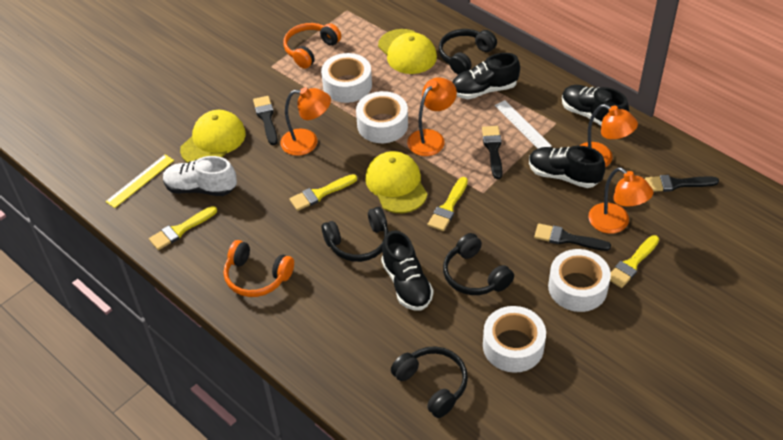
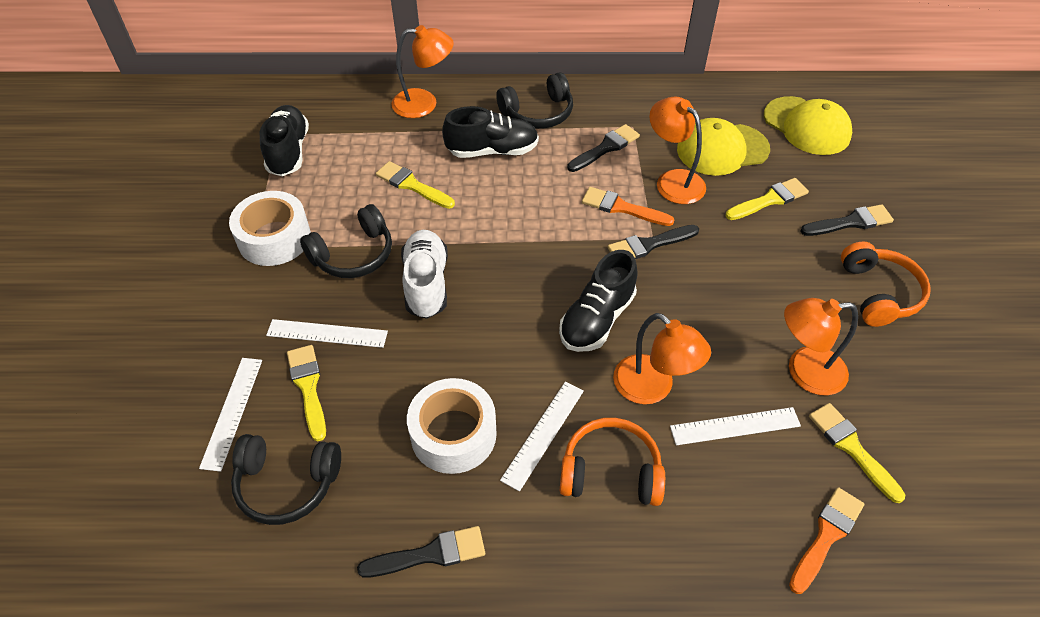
black headphones: [322,207,389,262] [391,346,468,418] [439,29,497,75] [443,233,514,295] = 4 -> [231,434,341,525] [300,204,392,278] [496,72,573,129] = 3
black shoe: [381,230,434,311] [452,53,520,99] [529,146,605,188] [562,85,629,126] = 4 -> [260,105,309,176] [442,106,539,158] [559,250,638,352] = 3
orange brush: none = 0 -> [582,187,675,226] [789,487,864,594] = 2
white ruler: [495,100,551,149] = 1 -> [199,358,262,472] [266,319,388,348] [500,382,584,492] [670,407,801,445] = 4
white tape: [321,53,372,103] [356,91,408,143] [483,306,546,373] [548,249,611,312] = 4 -> [229,191,311,266] [407,378,497,474] = 2
yellow cap: [180,110,246,163] [365,151,428,213] [378,29,437,74] = 3 -> [677,118,770,176] [764,96,852,155] = 2
yellow ruler: [105,154,174,208] = 1 -> none = 0

